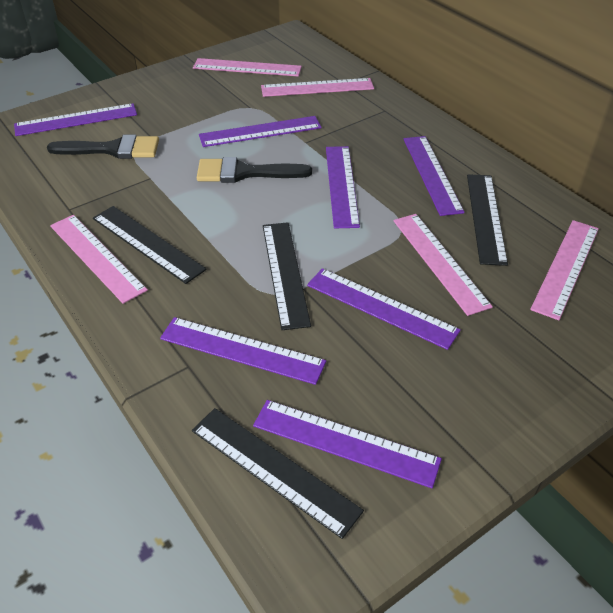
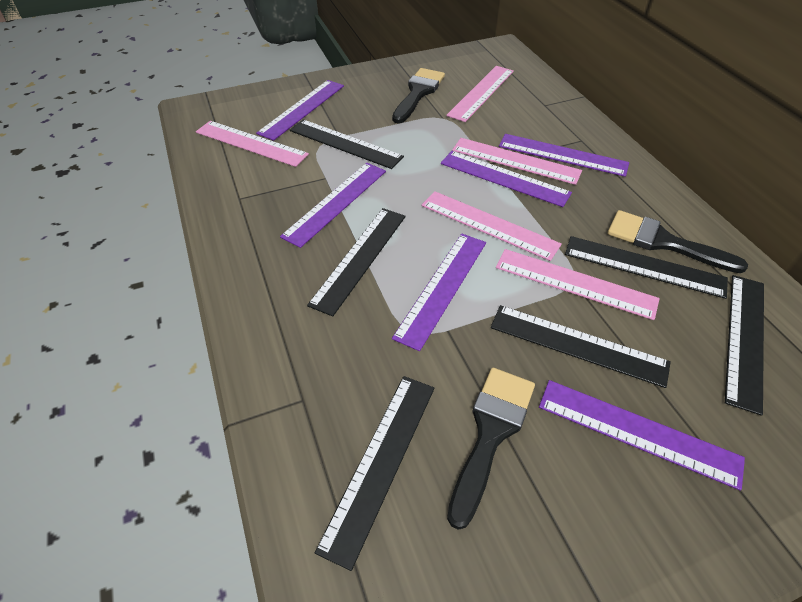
black brush: [47,135,159,159] [197,157,312,183] = 2 -> [392,68,445,124] [447,368,535,530] [607,210,748,273] = 3
black ruler: [93,206,207,284] [192,408,364,539] [263,222,311,330] [467,174,508,266] = 4 -> [290,119,404,169] [307,208,406,317] [315,376,434,571] [491,305,671,388] [565,236,728,299] [725,275,764,416] = 6
purple ruler: [14,103,137,136] [160,317,326,385] [199,116,322,147] [253,400,442,488] [307,268,461,350] [326,146,360,229] [404,136,465,216] = 7 -> [256,80,344,141] [280,163,386,248] [392,233,486,351] [441,151,572,207] [499,134,629,177] [539,380,745,491] = 6

